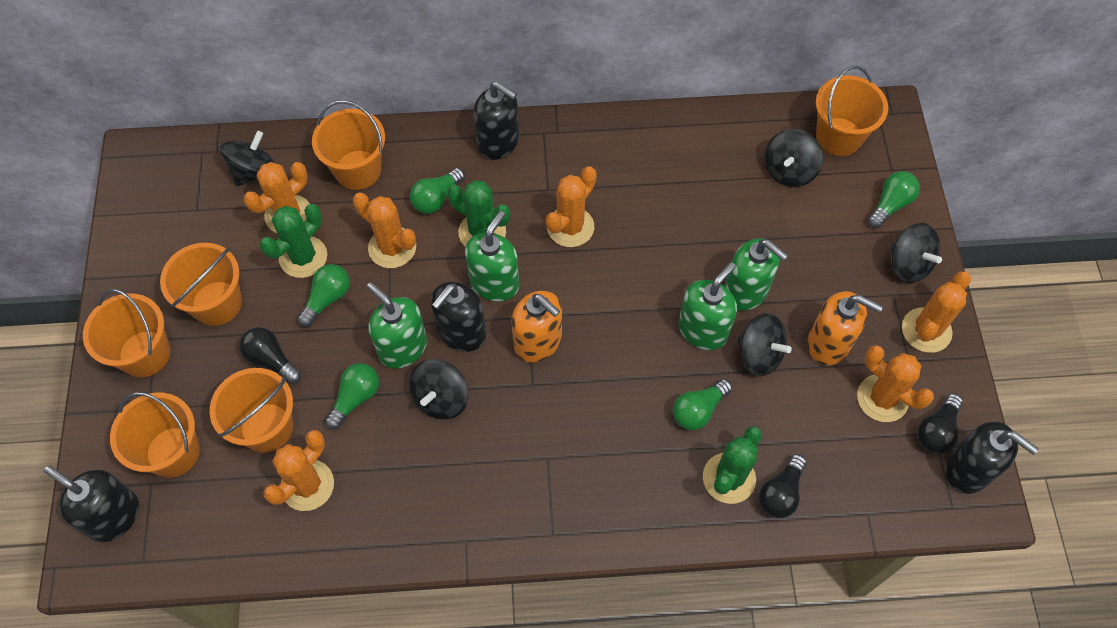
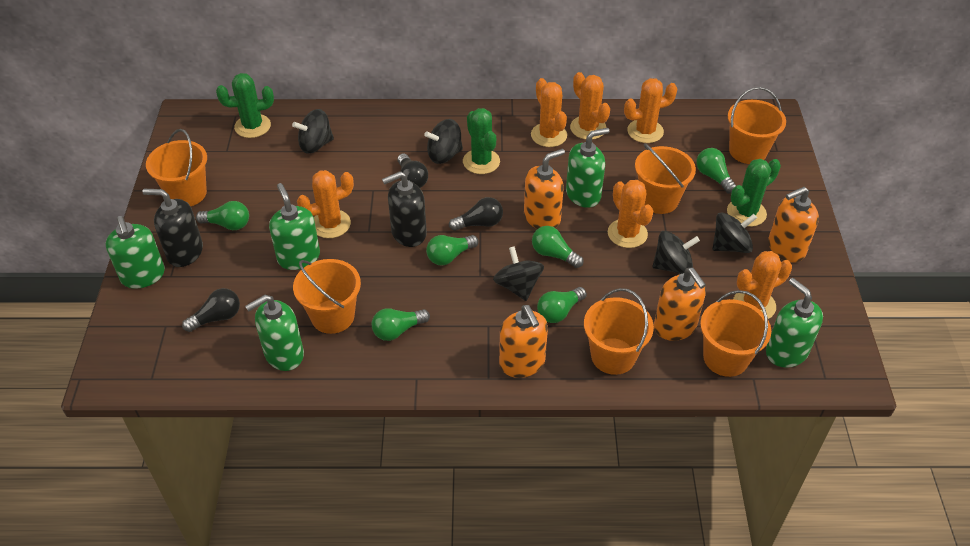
black soap dispenser: [44,465,139,542] [431,282,486,352] [473,81,519,160] [945,421,1039,494] = 4 -> [143,189,203,267] [382,171,427,247] = 2
green light bulb: [297,264,350,327] [325,363,379,430] [410,168,465,214] [673,379,732,430] [868,171,920,228] = 5 -> [196,201,249,230] [372,308,430,341] [426,235,479,265] [532,226,584,268] [537,287,587,323] [697,148,737,194] = 6
green soap dispenser: [367,282,427,369] [465,211,519,302] [678,262,737,350] [724,238,788,311] = 4 -> [106,216,165,289] [245,295,304,371] [269,183,320,270] [566,128,610,208] [766,278,823,368] = 5
orange soap dispenser: [511,291,562,363] [807,291,883,365] = 2 -> [499,305,548,378] [524,149,565,229] [654,268,706,341] [768,187,819,263] = 4

